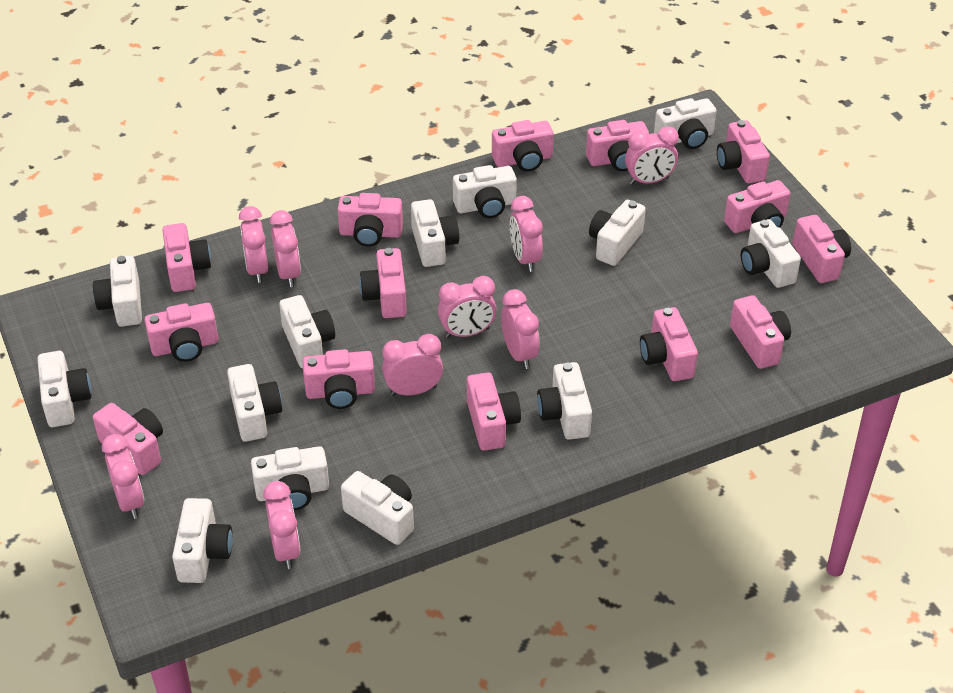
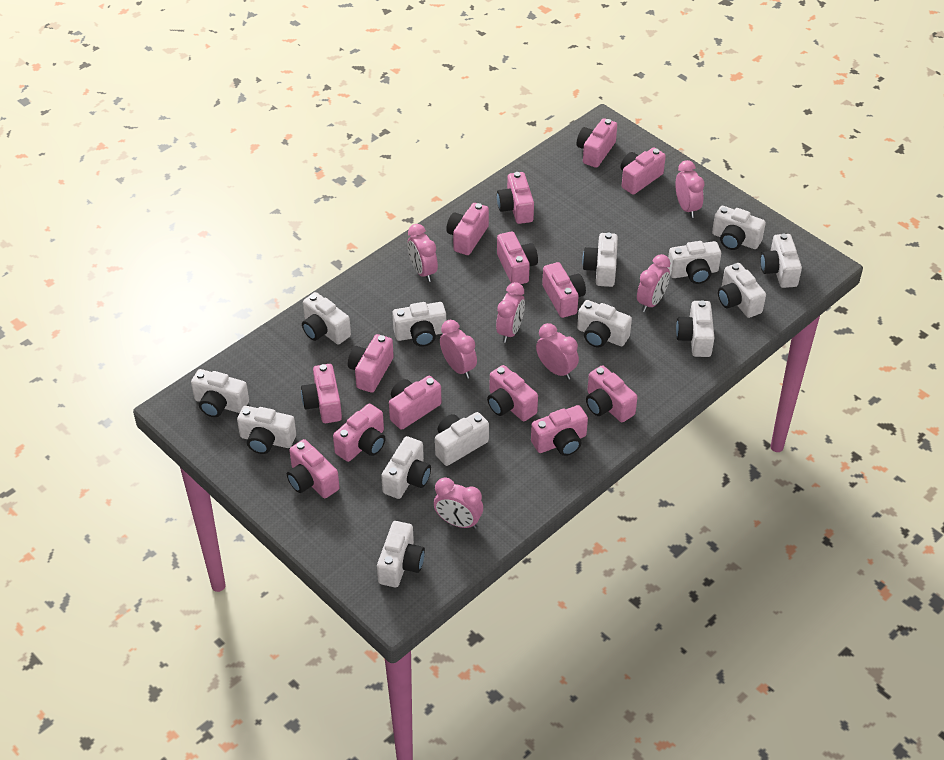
pink clock: [102,434,145,519] [239,206,268,283] [263,481,301,569] [270,210,301,287] [382,334,443,396] [438,276,497,338] [501,289,540,369] [510,196,543,272] [625,126,679,185] = 9 -> [408,224,438,282] [434,477,483,529] [440,320,477,378] [496,282,525,343] [536,323,579,379] [637,254,670,312] [675,160,705,218] = 7
white camera: [37,351,91,427] [93,256,142,327] [172,498,233,583] [227,364,282,442] [251,446,329,510] [279,295,335,368] [341,471,414,545] [411,199,459,267] [453,165,517,218] [537,362,592,440] [589,200,646,266] [654,98,716,149] [741,219,801,288] = 13 -> [191,369,249,417] [237,406,296,454] [302,292,351,344] [377,521,425,587] [381,436,431,499] [392,302,446,347] [435,412,489,466] [577,300,632,348] [582,233,618,287] [667,241,721,284] [676,300,715,357] [712,206,766,250] [718,263,766,318] [760,234,802,288] = 14

